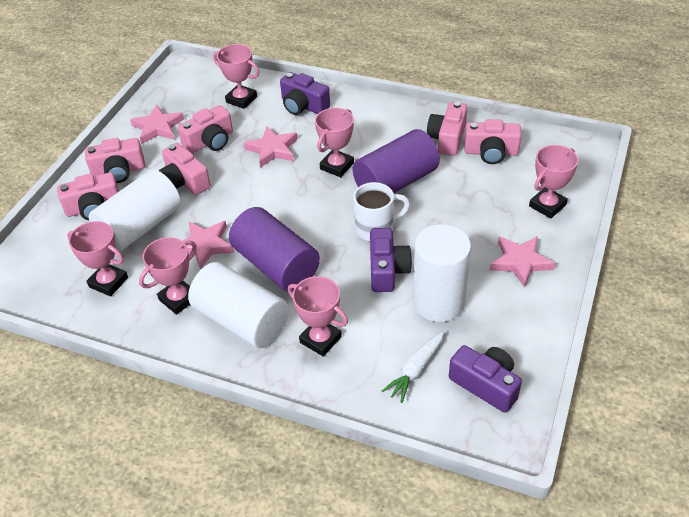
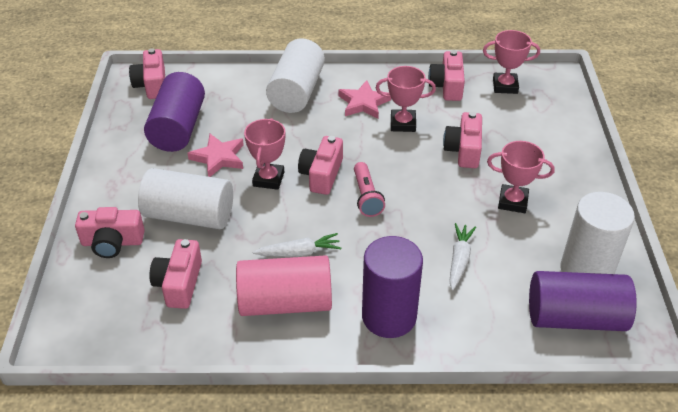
pink cylinder: none = 0 -> [236,255,332,316] = 1
pink flashlight: none = 0 -> [354,162,385,217] = 1
pink star: [130,105,184,144] [183,221,234,269] [244,126,298,168] [490,236,555,288] = 4 -> [187,134,244,177] [338,80,391,119] = 2
pink trophy: [67,221,128,296] [139,237,197,315] [213,44,260,109] [288,276,348,357] [315,108,354,177] [529,145,578,219] = 6 -> [244,118,285,190] [376,66,436,132] [483,30,540,94] [487,141,555,213] = 4
purple camera: [280,72,330,115] [370,228,412,292] [449,345,522,413] = 3 -> none = 0
purple cylinder: [229,207,320,292] [352,129,440,193] = 2 -> [144,72,205,152] [362,236,423,338] [529,271,637,331] = 3
white carrot: [382,331,444,403] = 1 -> [253,233,341,257] [449,223,476,291] = 2
white mug: [353,182,410,241] = 1 -> none = 0

